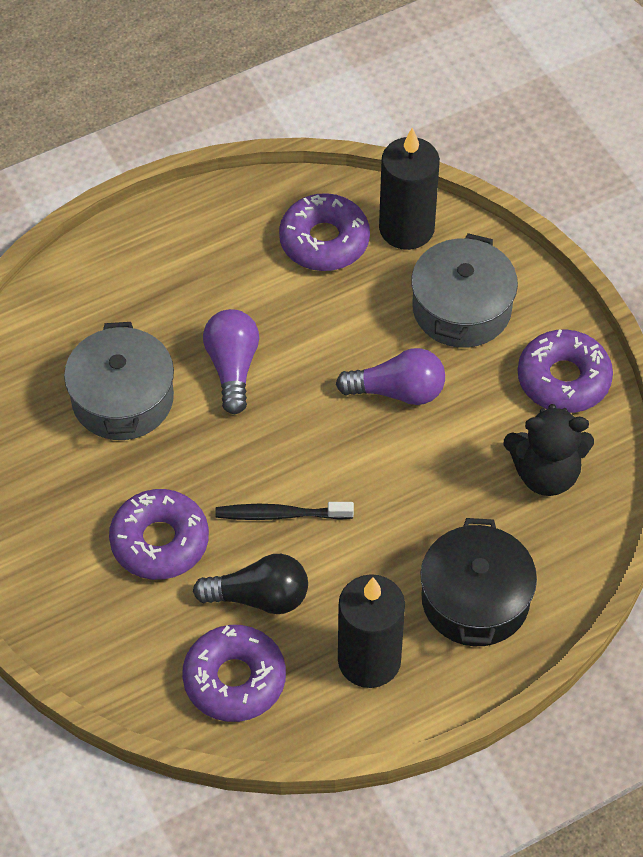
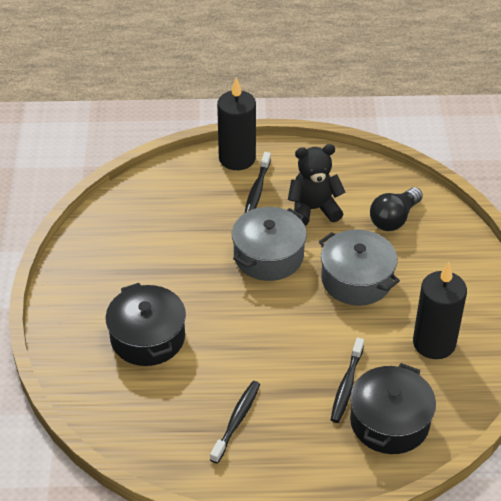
black pot: [420,518,537,646] = 1 -> [106,283,186,366] [350,363,436,454] = 2
black toothbrush: [215,502,354,520] = 1 -> [210,381,260,464] [245,152,271,213] [331,338,364,423] = 3
purple donut: [109,489,209,580] [182,625,286,722] [279,193,370,271] [517,329,613,413] = 4 -> none = 0
purple light bulb: [203,309,259,414] [336,348,445,405] = 2 -> none = 0

